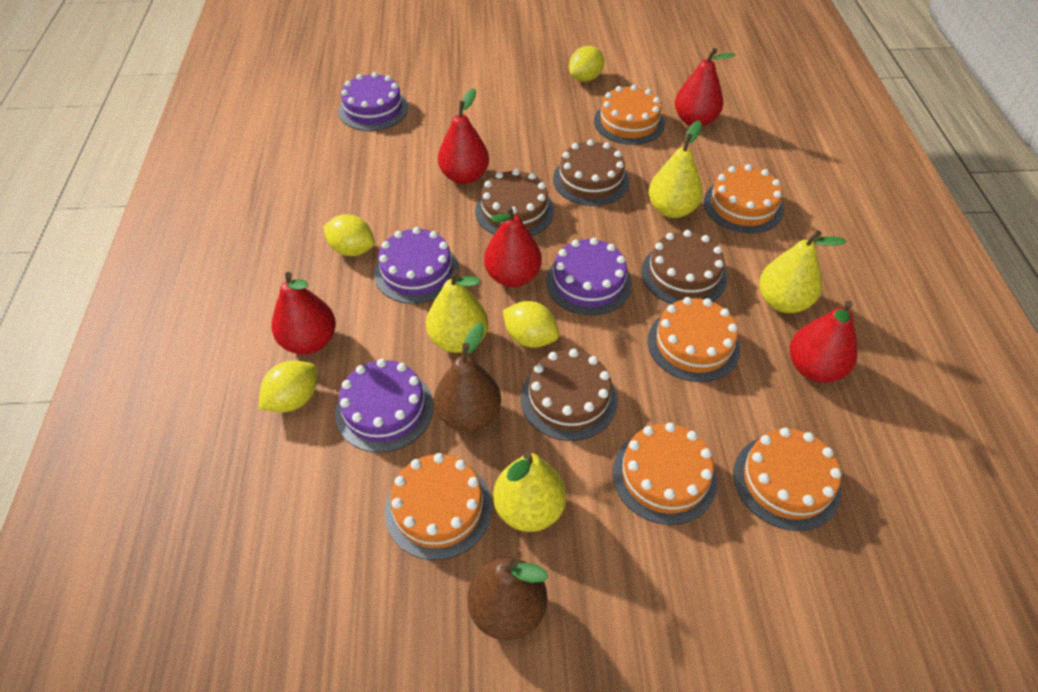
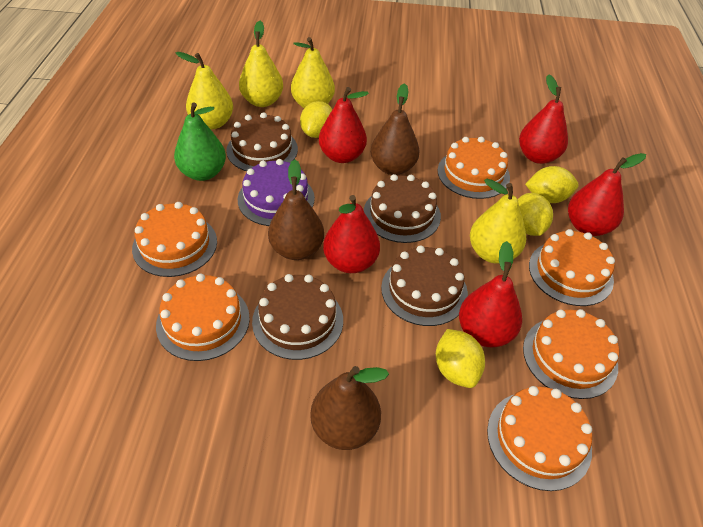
brown pear: [434,323,501,432] [467,557,548,640] = 2 -> [268,159,324,260] [310,366,389,450] [370,83,420,175] = 3
green pear: none = 0 -> [174,102,226,181] = 1
purple cake: [335,359,434,453] [338,72,408,131] [374,227,459,304] [546,238,632,316] = 4 -> [238,159,315,226] = 1

